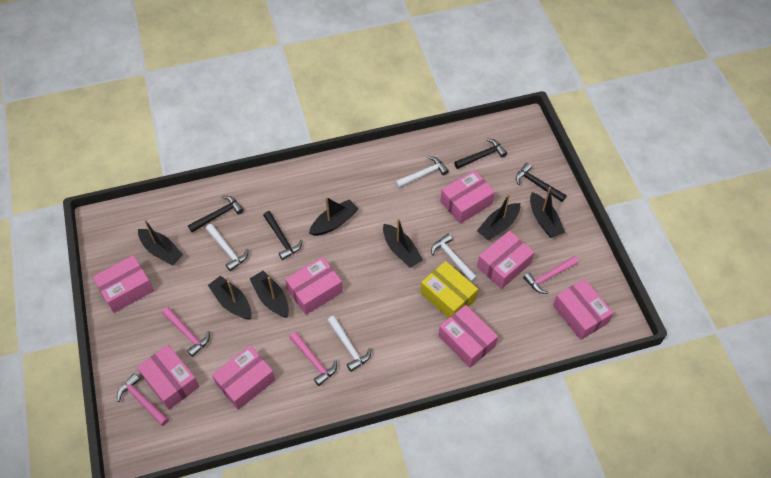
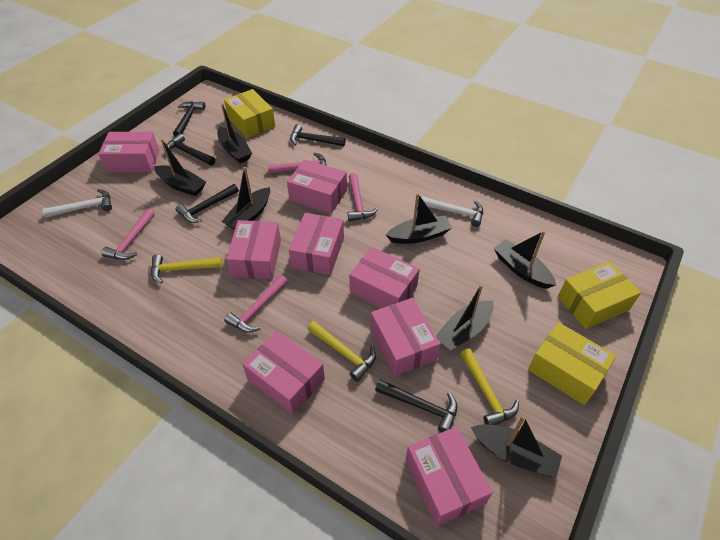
black hammer: [188,196,244,232] [263,211,303,260] [454,139,507,169] [516,163,566,202] = 4 -> [166,133,215,165] [173,101,205,137] [175,184,239,223] [290,124,346,146] [375,380,457,433] = 5
white hammer: [206,224,248,271] [327,316,371,372] [395,156,449,188] [431,234,478,283] = 4 -> [42,189,112,218] [422,196,483,227] = 2
yellow box: [421,261,478,318] = 1 -> [224,89,275,138] [528,322,616,405] [558,261,641,329] = 3
yellow hammer: none = 0 -> [151,254,222,284] [307,321,376,382] [460,348,519,425] = 3

